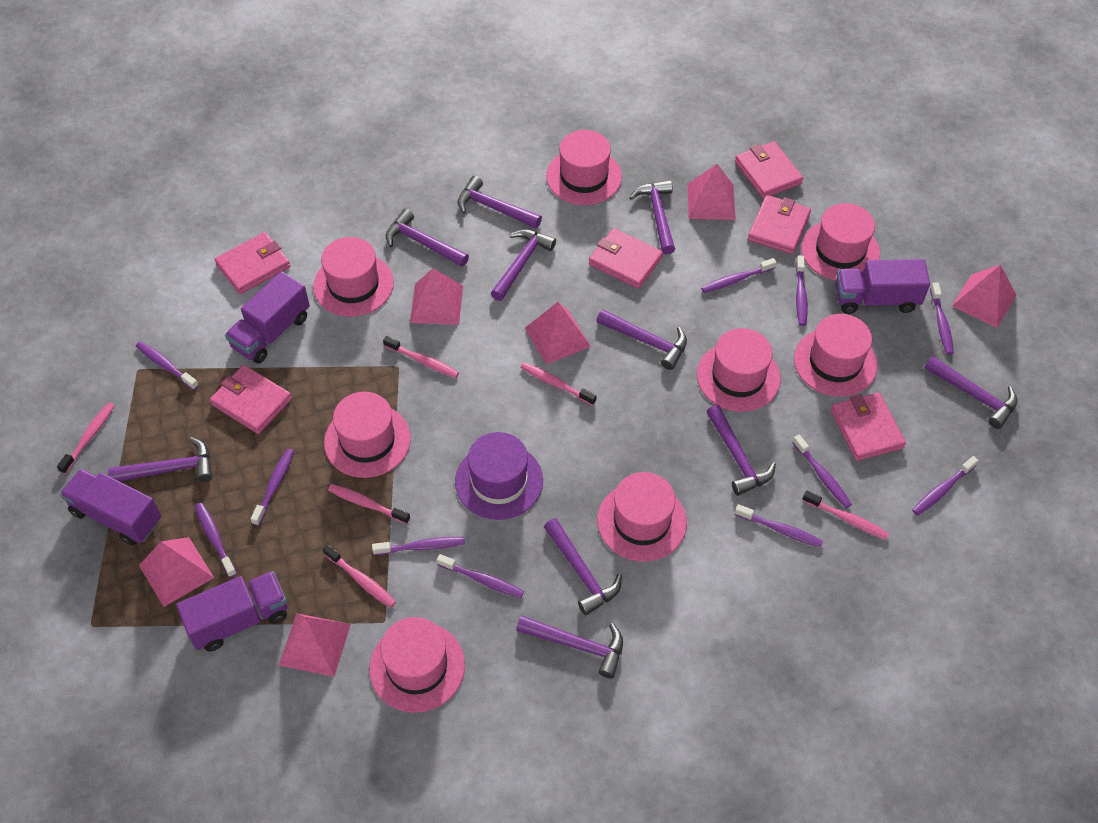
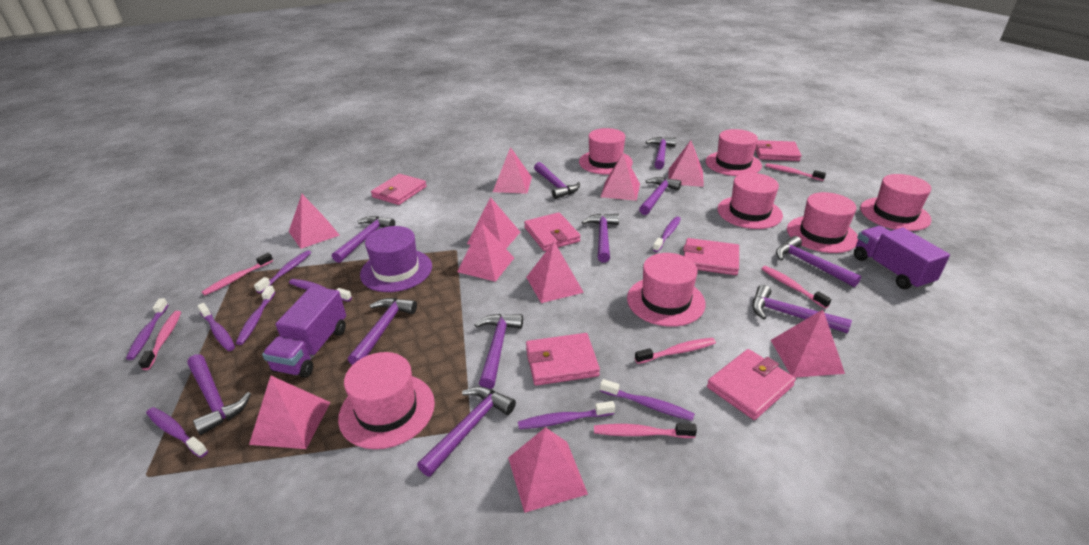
pink hat: [313,237,394,317] [324,392,411,478] [369,617,465,713] [546,130,622,205] [597,472,687,561] [697,328,781,412] [794,314,878,397] [801,203,880,281] = 8 -> [338,352,435,449] [579,128,633,175] [627,253,706,327] [706,129,762,176] [717,173,783,229] [787,192,858,253] [860,174,932,231] = 7
pink pyramid: [139,537,214,607] [279,613,351,677] [410,268,463,325] [525,302,591,364] [688,164,736,220] [952,265,1017,328] = 6 -> [249,376,330,449] [289,194,340,249] [457,223,514,282] [467,197,520,248] [493,147,532,194] [508,427,588,513] [526,242,584,303] [601,153,640,201] [668,140,704,187] [771,309,845,378] = 10
purple hammer: [108,437,213,482] [386,209,469,267] [457,176,542,228] [491,229,556,301] [516,615,623,678] [544,518,622,615] [596,309,687,370] [630,180,675,255] [706,405,776,496] [925,356,1018,429] = 10 -> [187,354,251,435] [332,216,395,263] [348,298,417,365] [417,386,516,477] [475,314,523,389] [534,162,580,199] [582,214,619,263] [639,177,681,215] [646,137,676,169] [752,285,852,334] [776,236,861,287] = 11
purple toothbrush: [136,341,199,390] [195,503,237,578] [250,448,294,526] [372,537,465,555] [436,554,524,598] [701,258,777,293] [735,504,823,548] [792,435,852,508] [795,255,808,326] [912,456,979,515] [930,282,954,355] = 11 -> [126,298,168,360] [146,407,208,458] [197,303,235,351] [236,286,275,345] [254,250,311,293] [289,279,352,302] [518,401,615,429] [600,379,695,421] [653,217,681,252] = 9
purple truck: [60,469,161,545] [176,571,288,652] [225,271,310,364] [835,259,930,314] = 4 -> [262,286,346,378] [854,226,950,290] = 2

